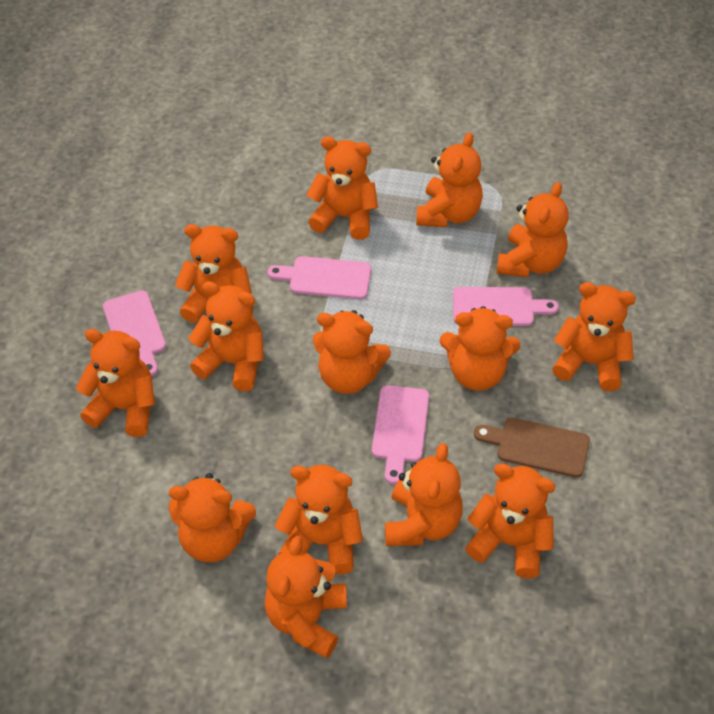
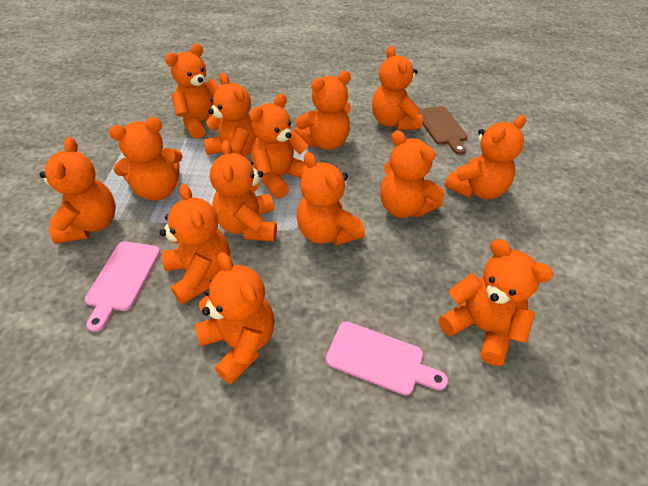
pink cutting board: [103,291,166,377] [267,256,371,299] [372,385,429,484] [453,287,559,326] = 4 -> [85,241,160,332] [326,321,448,395] = 2

